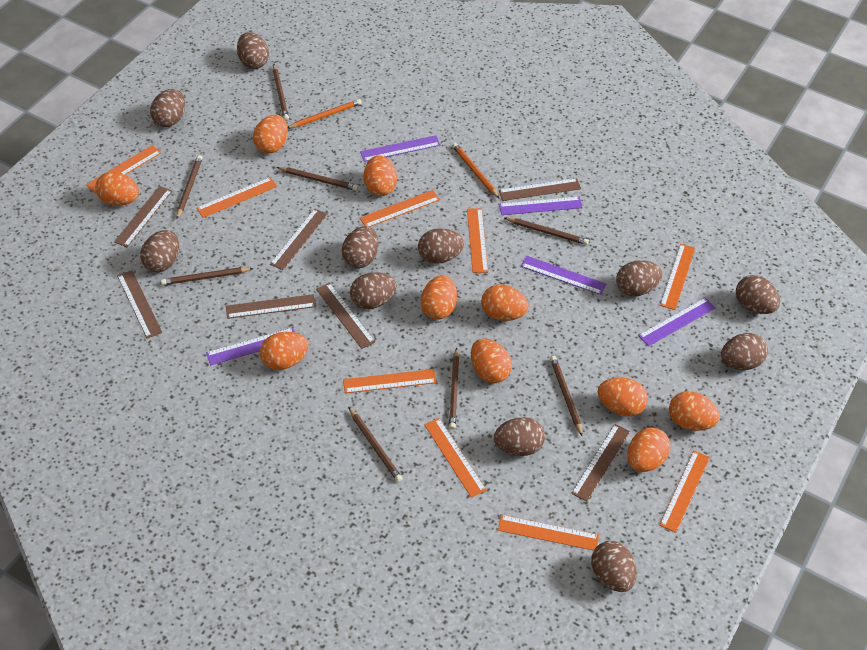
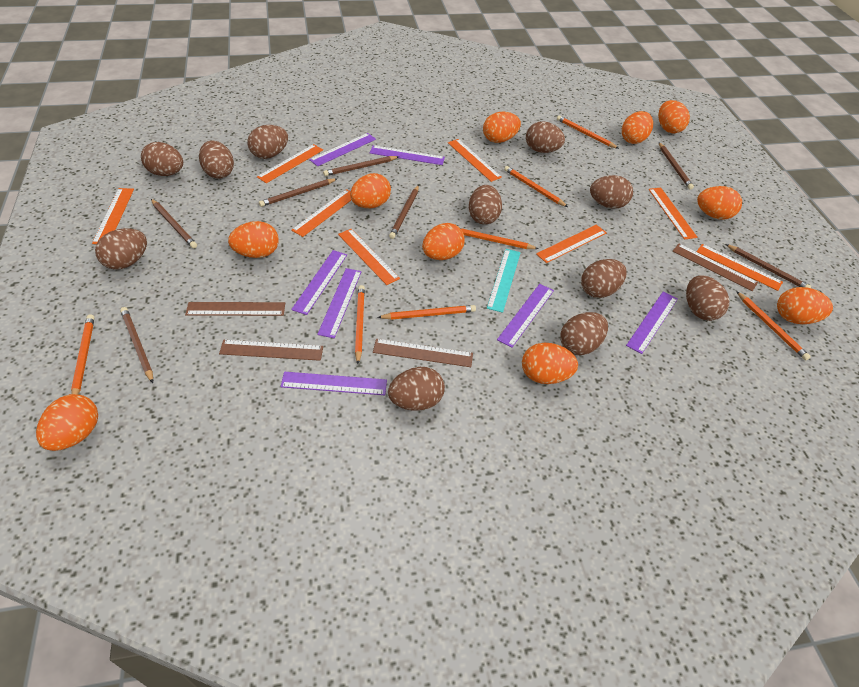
brown pencil: [161,267,254,285] [176,155,203,219] [273,64,289,120] [277,167,358,191] [348,407,402,482] [449,348,459,430] [504,217,589,245] [550,356,583,436] = 8 -> [120,307,153,383] [151,199,197,248] [259,178,337,207] [323,156,399,176] [389,185,419,239] [659,142,694,190] [725,244,811,288] = 7
brown ruler: [114,186,172,247] [117,270,162,338] [226,294,316,319] [270,209,327,270] [316,282,375,349] [499,178,581,201] [571,424,630,502] = 7 -> [185,302,285,316] [219,340,323,361] [373,339,473,367] [672,244,758,291] = 4
orange pencil: [287,99,362,128] [452,143,500,199] = 2 -> [71,315,94,394] [355,285,365,364] [377,305,476,320] [460,228,539,249] [504,166,568,207] [557,115,619,149] [736,291,811,361] = 7
orange ruler: [86,145,162,193] [196,177,277,218] [343,369,437,393] [360,190,440,227] [424,418,486,498] [467,208,488,273] [498,515,599,550] [660,244,695,310] [660,451,710,533] = 9 -> [92,188,134,244] [257,144,323,183] [291,189,351,237] [338,229,400,285] [448,139,502,182] [536,225,607,263] [648,188,698,240] [697,244,783,291] = 8
purple ruler: [206,327,295,365] [360,135,440,162] [499,197,583,215] [521,255,606,295] [638,298,716,346] = 5 -> [280,372,387,395] [291,250,347,315] [309,133,376,166] [317,268,362,338] [370,145,445,165] [497,284,554,348] [626,292,678,354] = 7
turquoise ruler: none = 0 -> [487,249,521,313] = 1

